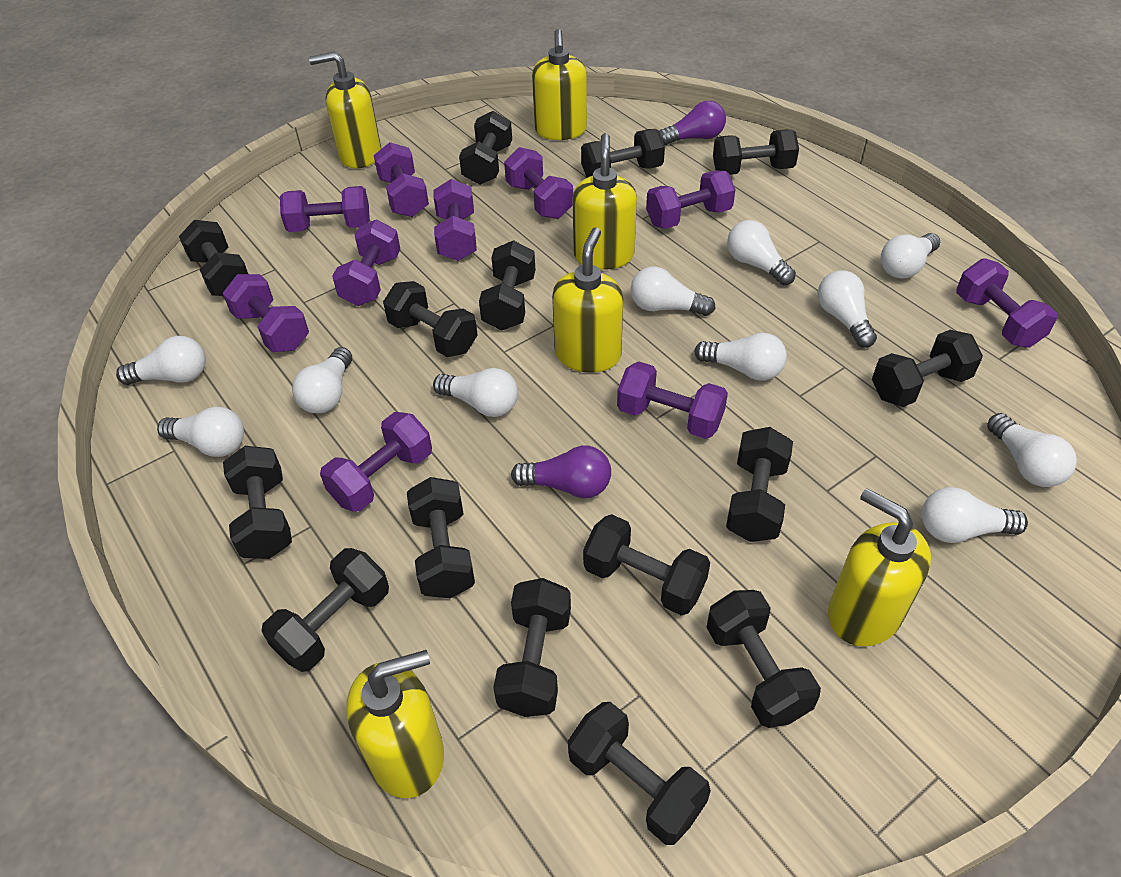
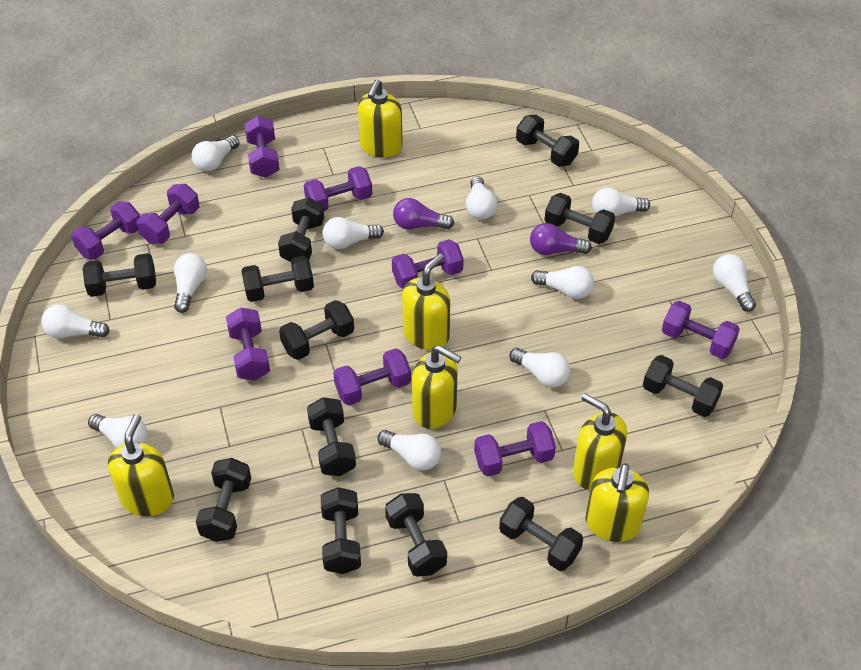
black dumbbell: [179,220,248,296] [223,446,292,559] [261,548,389,672] [383,281,478,357] [407,477,475,598] [459,111,512,185] [479,240,535,330] [493,578,571,717] [568,702,711,845] [581,129,665,178] [583,514,710,615] [706,590,821,728] [713,130,799,175] [726,427,793,542] [872,330,983,407] = 15 -> [83,253,156,297] [196,458,251,542] [241,255,314,302] [278,197,324,262] [279,300,354,360] [307,397,356,476] [321,487,361,574] [385,493,447,577] [499,497,583,571] [516,115,579,167] [544,193,615,244] [643,355,723,417] = 12
purple dumbbell: [223,274,309,352] [280,186,370,232] [320,412,432,512] [332,220,401,306] [374,142,429,217] [433,179,477,261] [504,147,573,219] [617,362,728,439] [646,171,736,229] [956,258,1058,348] = 10 -> [71,201,140,260] [136,184,199,244] [226,307,270,381] [244,116,280,178] [304,166,372,211] [333,348,411,405] [392,239,464,289] [474,421,556,476] [662,301,740,359] = 9

